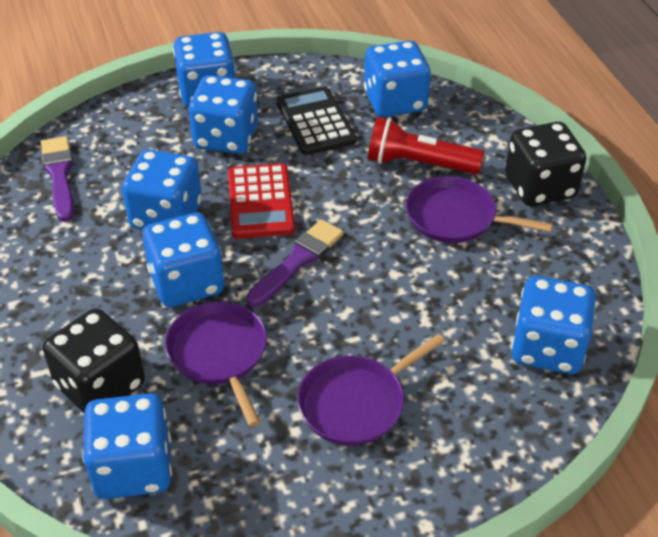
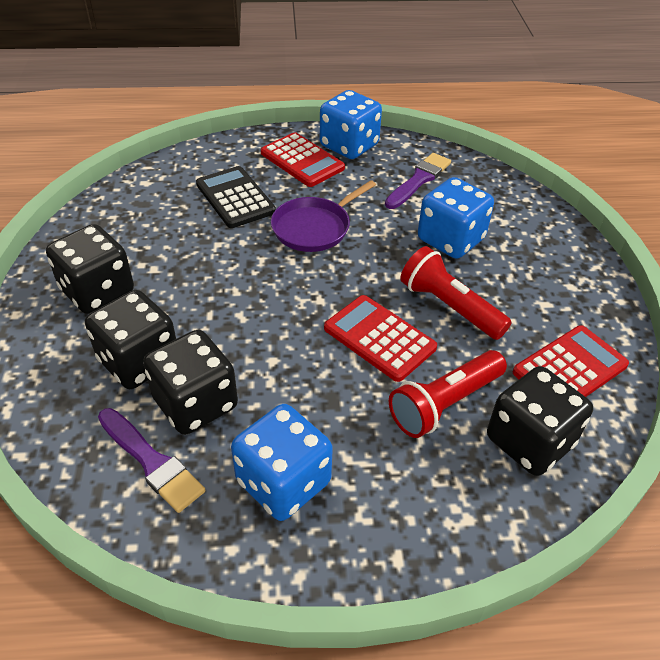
black dice: [43,308,145,413] [505,122,586,206] = 2 -> [46,224,134,314] [85,290,176,389] [143,330,238,435] [487,366,593,476] = 4
blue dice: [82,393,172,499] [122,150,202,230] [142,212,224,307] [173,32,235,107] [189,75,258,154] [364,41,431,117] [511,276,596,374] = 7 -> [231,404,333,521] [320,90,382,159] [418,177,494,259] = 3
purple pan: [165,301,267,427] [297,334,445,446] [406,176,553,243] = 3 -> [271,180,376,252] = 1
red calculator: [228,163,295,239] = 1 -> [261,132,345,187] [324,295,437,382] [513,325,629,397] = 3
red flashlight: [368,117,484,174] = 1 -> [389,350,507,438] [400,246,512,340] = 2

